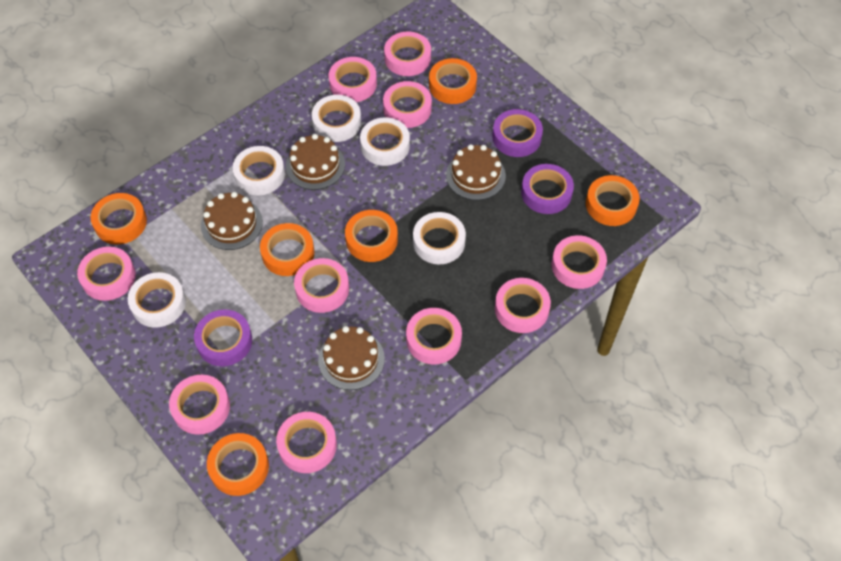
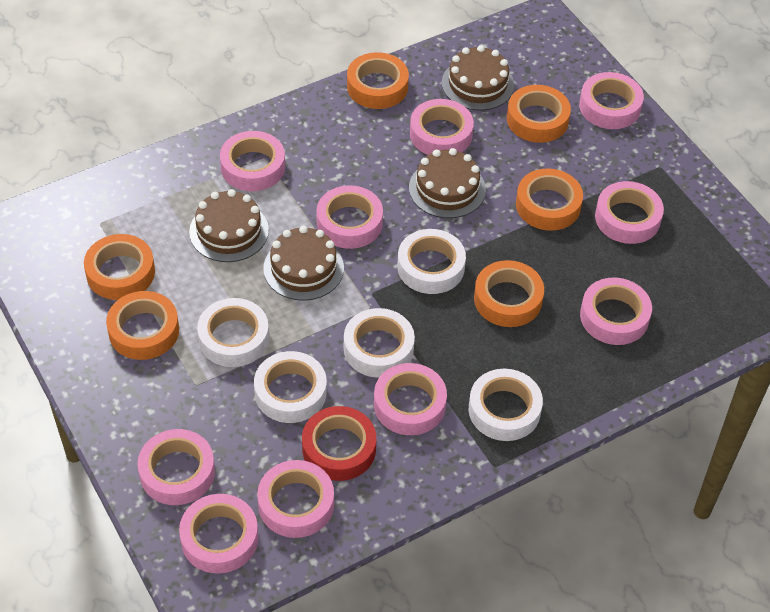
purple tape: [194,309,252,366] [492,109,543,157] [521,164,574,214] = 3 -> none = 0
red tape: none = 0 -> [302,406,376,481] = 1

